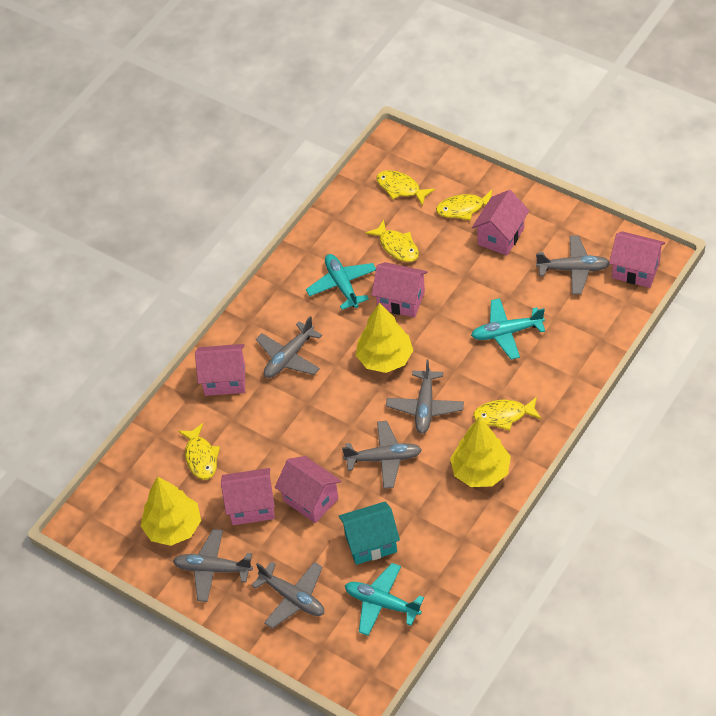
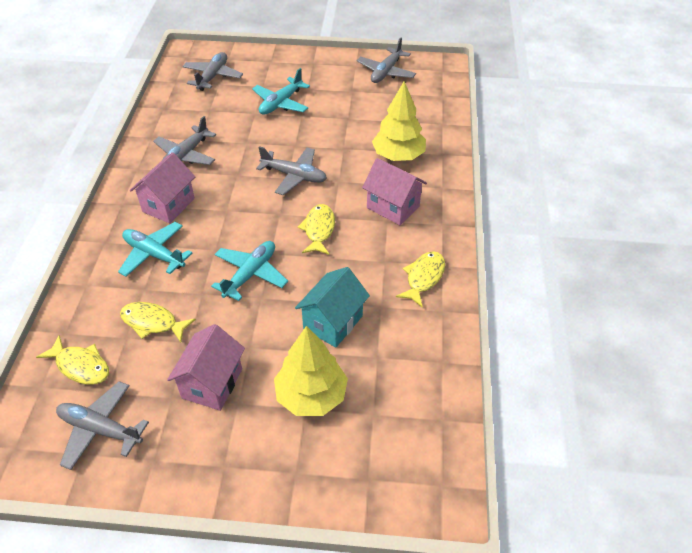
grey plane: [173,529,253,602] [251,561,324,628] [256,316,322,378] [342,421,422,489] [386,360,464,434] [536,235,609,295] = 6 -> [56,381,149,470] [153,116,216,165] [182,52,243,91] [256,146,327,195] [357,38,416,83] = 5
pink house: [195,344,245,396] [221,468,275,525] [275,456,341,523] [372,262,427,317] [472,190,529,256] [609,231,665,288] = 6 -> [130,152,195,223] [167,324,245,411] [362,158,427,225] = 3
yellow fish: [178,423,220,480] [366,220,419,262] [376,170,435,206] [436,190,492,220] [473,397,542,431] = 5 -> [36,335,109,385] [120,302,196,342] [298,204,335,255] [396,251,445,308] = 4
yellow tree: [141,476,201,546] [356,303,413,373] [450,418,511,487] = 3 -> [274,326,348,416] [372,81,426,161] = 2

